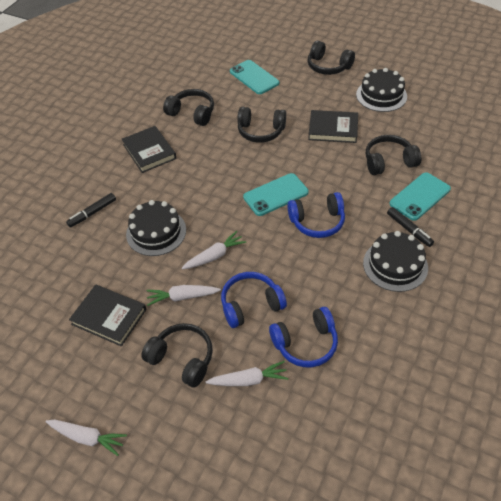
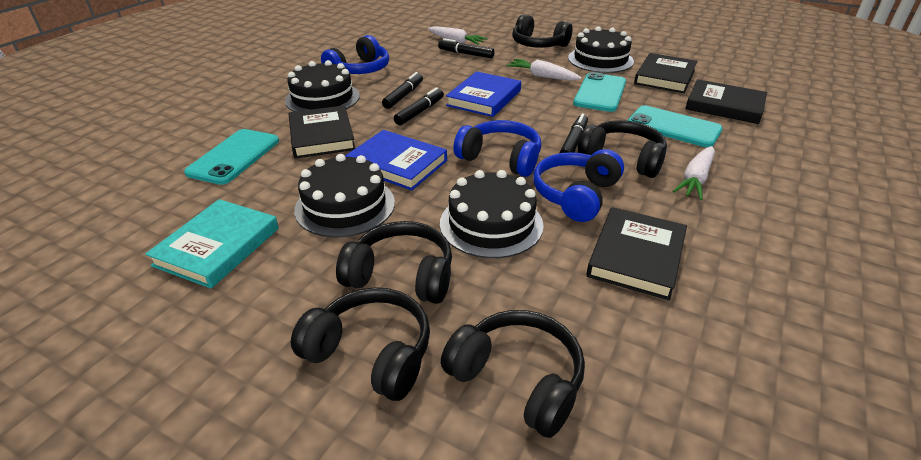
black book: [69,285,146,346] [122,126,176,173] [308,110,358,143] = 3 -> [289,105,355,159] [586,207,687,300] [634,53,697,93] [685,79,767,124] = 4
black cake: [126,200,186,256] [356,68,407,112] [363,231,428,292] = 3 -> [285,60,360,112] [294,154,395,237] [440,170,544,258] [568,26,634,73] = 4
black marker: [66,193,116,227] [387,207,434,247] = 2 -> [382,72,423,109] [394,87,444,125] [438,38,494,58] [560,113,588,153] = 4
blue book: none = 0 -> [345,130,447,191] [446,71,521,117] = 2
turquoise book: none = 0 -> [145,199,279,289] = 1
white carrot: [45,420,127,456] [147,285,221,306] [182,231,246,269] [206,361,288,386] = 4 -> [428,26,488,45] [506,59,582,81] [673,146,715,200] = 3

